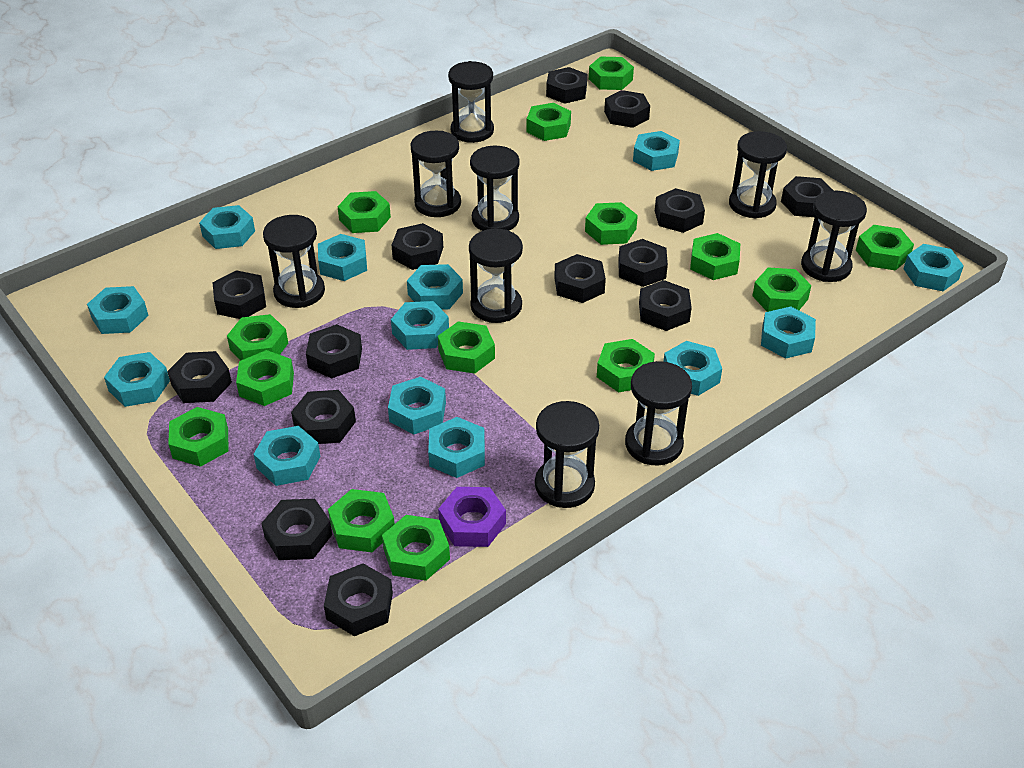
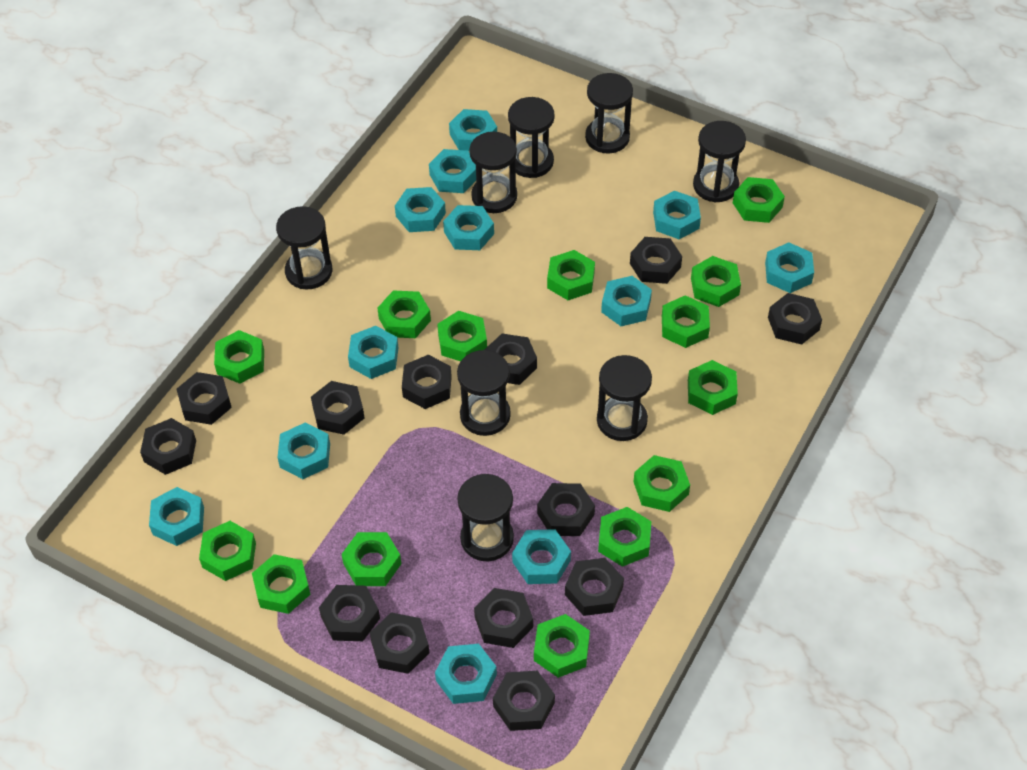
black hourglass: [263,215,325,308] [410,131,461,217] [448,61,494,143] [469,229,523,323] [470,146,520,231] [535,401,599,508] [625,361,692,466] [729,131,787,218] [801,191,867,282] = 9 -> [276,206,333,290] [457,350,511,436] [457,474,514,561] [469,132,517,213] [508,97,555,178] [585,73,633,154] [597,355,652,441] [693,121,746,202] = 8
black nut: [167,351,232,403] [212,270,266,319] [261,499,332,560] [291,390,356,444] [306,324,362,379] [324,563,393,636] [392,223,443,270] [546,67,587,104] [554,254,606,303] [604,90,650,128] [618,239,668,287] [639,280,692,331] [655,188,705,233] [781,176,834,217] = 14 -> [140,418,196,475] [177,372,232,425] [311,381,365,435] [319,585,380,641] [370,613,429,674] [402,355,452,409] [474,588,533,648] [484,334,537,385] [493,671,555,731] [537,483,595,536] [565,558,624,616] [630,237,682,284] [768,293,822,345] = 13
purple nut: [438,487,506,547] = 1 -> none = 0
turquoise nut: [87,286,149,334] [104,352,170,407] [199,205,255,249] [253,426,320,486] [318,234,367,281] [388,377,446,434] [391,301,449,350] [407,264,463,310] [428,417,485,478] [633,131,680,171] [663,341,722,396] [761,306,816,359] [903,244,964,291] = 13 -> [149,487,204,546] [277,422,330,479] [348,326,399,379] [395,187,446,232] [429,149,476,193] [435,644,497,704] [443,205,494,250] [449,109,497,151] [512,529,571,584] [601,276,652,326] [653,190,701,239] [765,242,814,293] = 12

